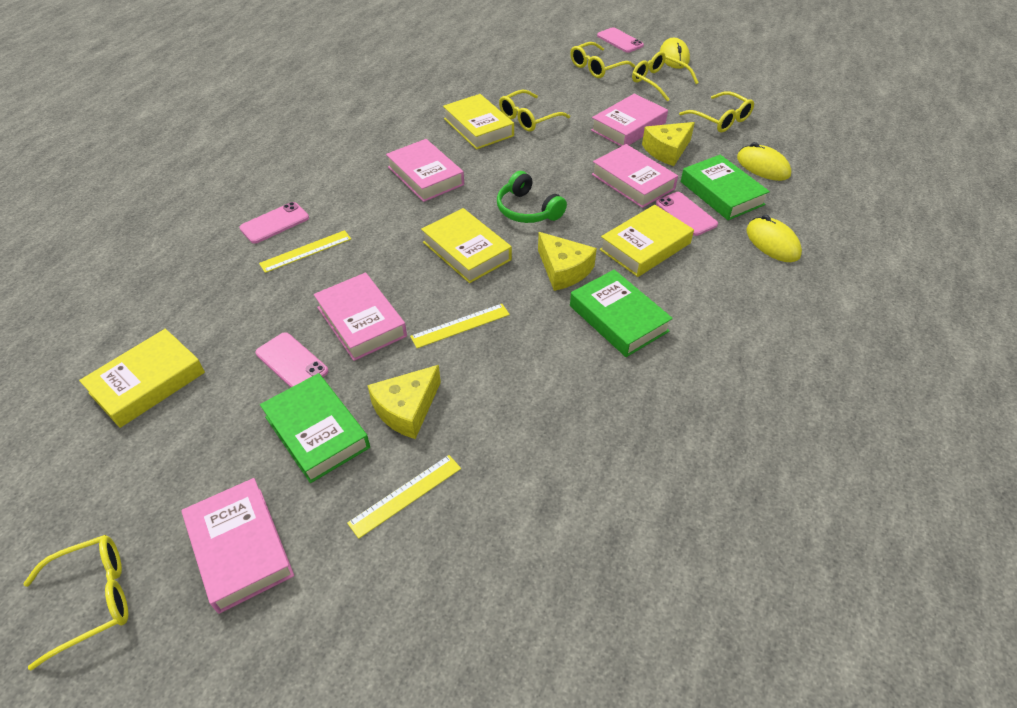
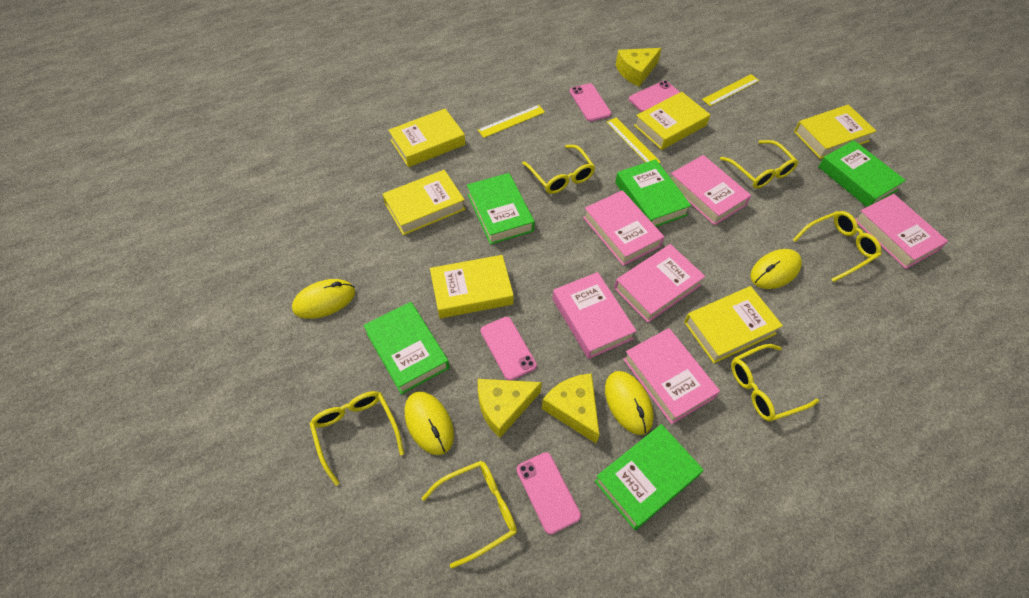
green book: [260,373,370,483] [570,270,673,357] [681,155,770,220] = 3 -> [363,302,449,394] [467,173,535,245] [595,424,704,530] [615,159,691,227] [818,140,906,207] = 5
green headphones: [497,171,567,223] = 1 -> none = 0
pink book: [182,478,294,614] [314,273,407,361] [386,139,464,202] [591,94,668,146] [592,144,678,208] = 5 -> [552,272,636,359] [583,190,664,266] [614,244,705,323] [623,328,720,424] [671,155,751,225] [855,194,948,269] = 6
yellow book: [79,329,205,428] [421,208,512,283] [443,94,514,150] [600,205,694,277] = 4 -> [383,170,465,235] [388,109,465,167] [430,255,514,318] [634,92,710,150] [684,286,783,363] [794,105,876,159] = 6
yellow glasses: [23,535,128,670] [499,90,570,132] [570,42,635,78] [632,51,699,102] [679,91,754,132] = 5 -> [310,391,404,486] [421,461,517,568] [522,145,595,194] [720,140,798,189] [731,344,819,422] [793,211,881,282] = 6
yellow mouse: [660,38,690,69] [737,142,791,181] [746,215,802,262] = 3 -> [292,279,355,319] [405,391,454,455] [605,371,654,435] [750,249,802,289] = 4

